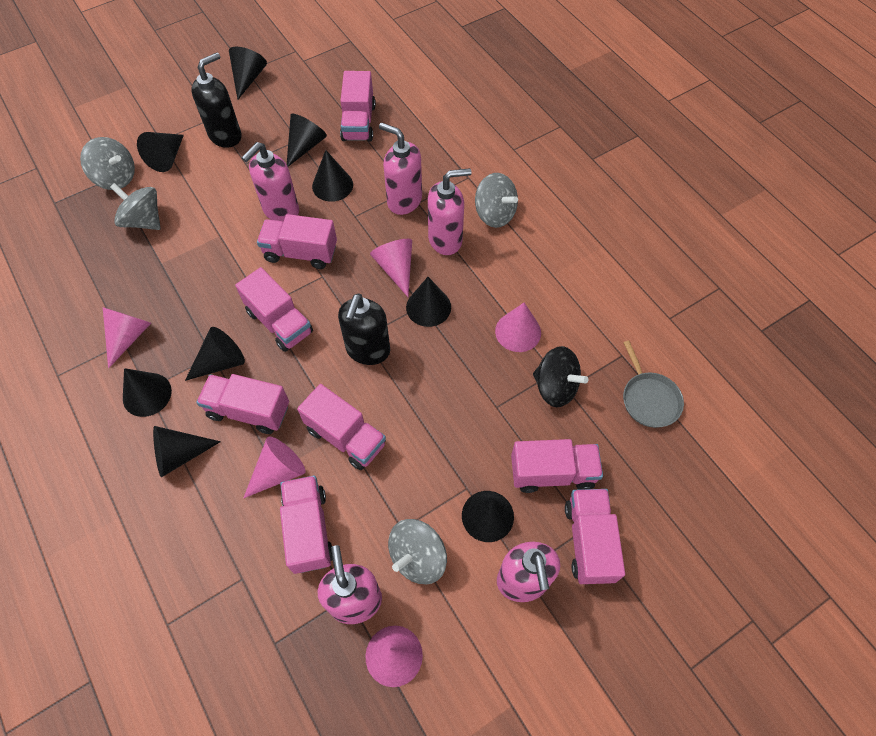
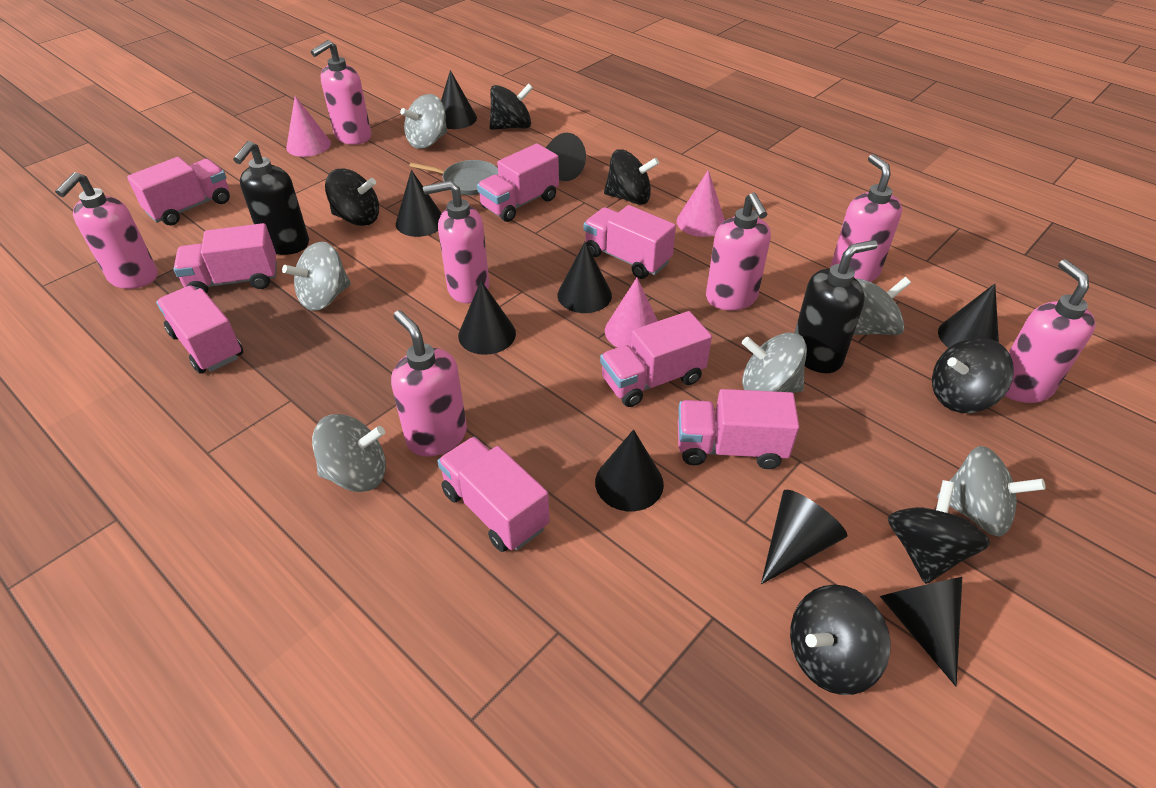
black spinning top: [533,346,588,407] = 1 -> [325,169,379,226] [490,84,533,130] [604,149,659,205] [790,585,891,695] [888,480,990,584] [932,337,1014,413] = 6
grey spinning top: [80,137,135,190] [110,183,161,230] [388,519,447,584] [475,173,518,228] = 4 -> [282,241,351,311] [312,414,386,492] [400,94,447,149] [742,332,807,393] [854,277,911,335] [937,446,1045,537] = 6
pink cone: [103,307,151,368] [244,437,305,498] [366,626,423,687] [370,239,412,297] [495,302,541,352] = 5 -> [286,96,331,157] [605,278,658,348] [676,170,725,237] = 3
pink soap dispenser: [242,142,299,222] [318,545,382,624] [379,122,422,215] [428,168,471,255] [497,542,560,602] = 5 -> [55,172,158,289] [311,40,371,145] [391,310,467,456] [423,180,489,303] [706,192,771,310] [830,154,902,282] [1005,259,1096,403] = 7

